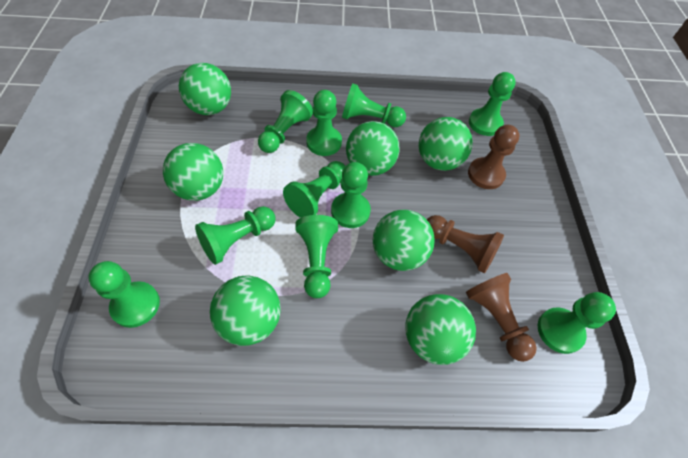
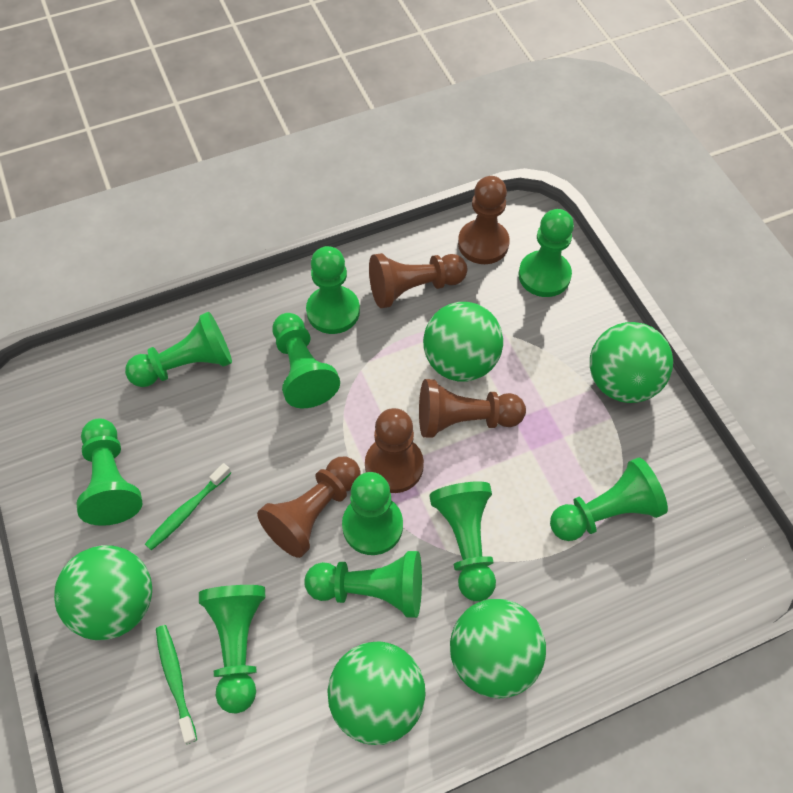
brown pawn: [427,215,504,273] [466,273,537,362] [468,125,520,189] = 3 -> [257,457,361,558] [365,408,424,493] [369,253,467,308] [419,379,526,438] [458,176,510,264] = 5
green ball: [163,143,223,201] [179,63,231,115] [210,275,281,346] [346,121,400,176] [373,209,435,271] [406,294,476,365] [419,117,473,171] = 7 -> [54,545,152,640] [327,642,425,745] [423,302,503,382] [450,599,546,699] [590,322,673,403] = 5
green toothbrush: none = 0 -> [145,463,231,550] [156,625,197,744] = 2

